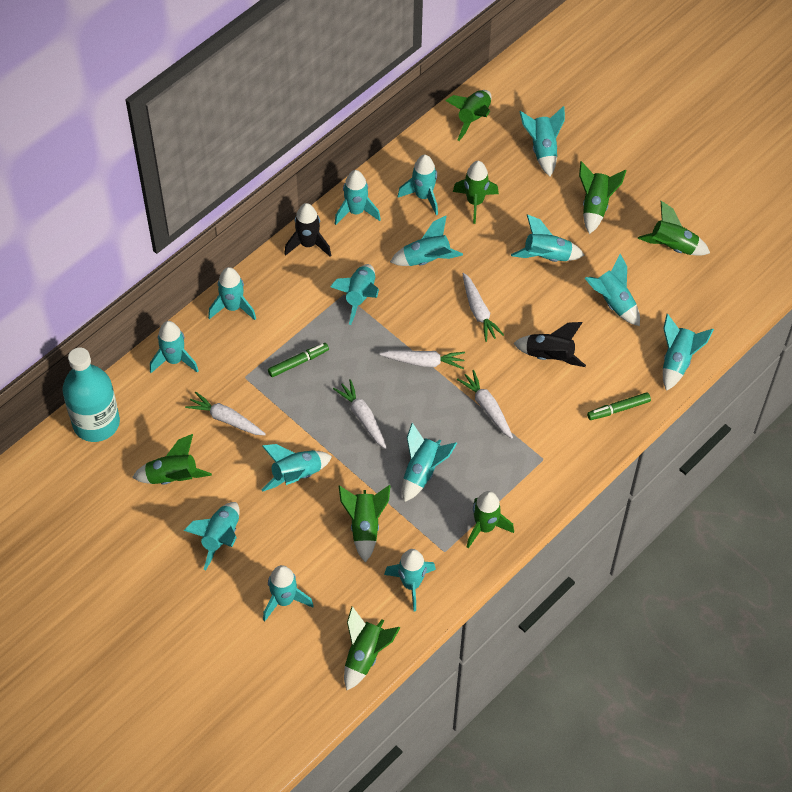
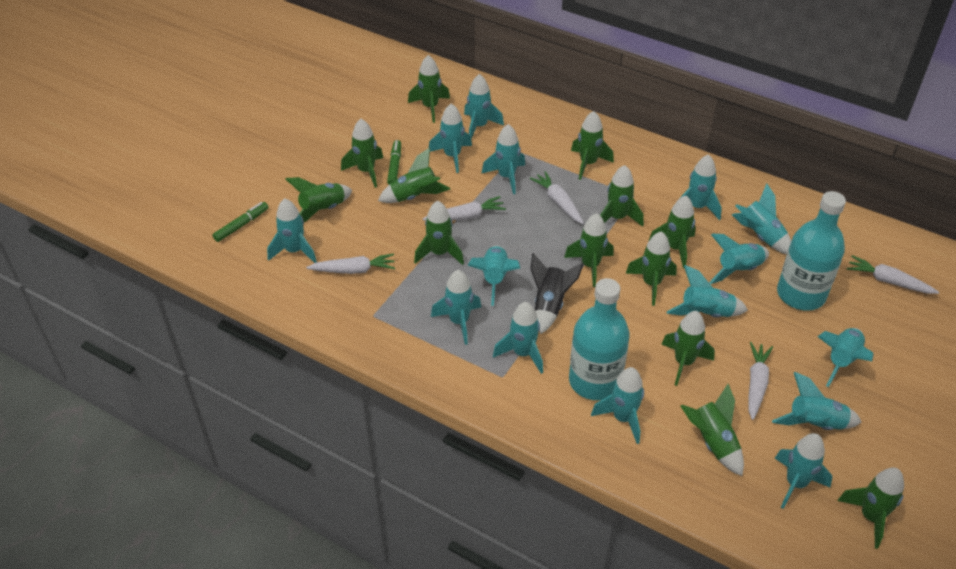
black rocket: [284,203,331,256] [513,322,586,367] = 2 -> [530,253,584,334] = 1
green rocket: [132,434,212,485] [339,485,391,562] [344,606,401,690] [445,90,491,141] [453,161,499,224] [466,491,514,548] [579,161,627,234] [638,201,710,256] = 8 -> [286,177,352,222] [341,119,383,188] [378,148,450,203] [408,55,450,123] [414,201,464,265] [564,213,614,287] [571,111,614,180] [600,165,644,227] [626,231,677,306] [648,196,696,269] [661,311,715,386] [681,384,744,476] [837,467,904,549] = 13
turquoise bottle: [62,348,120,442] = 1 -> [569,278,630,400] [777,191,846,311] = 2

